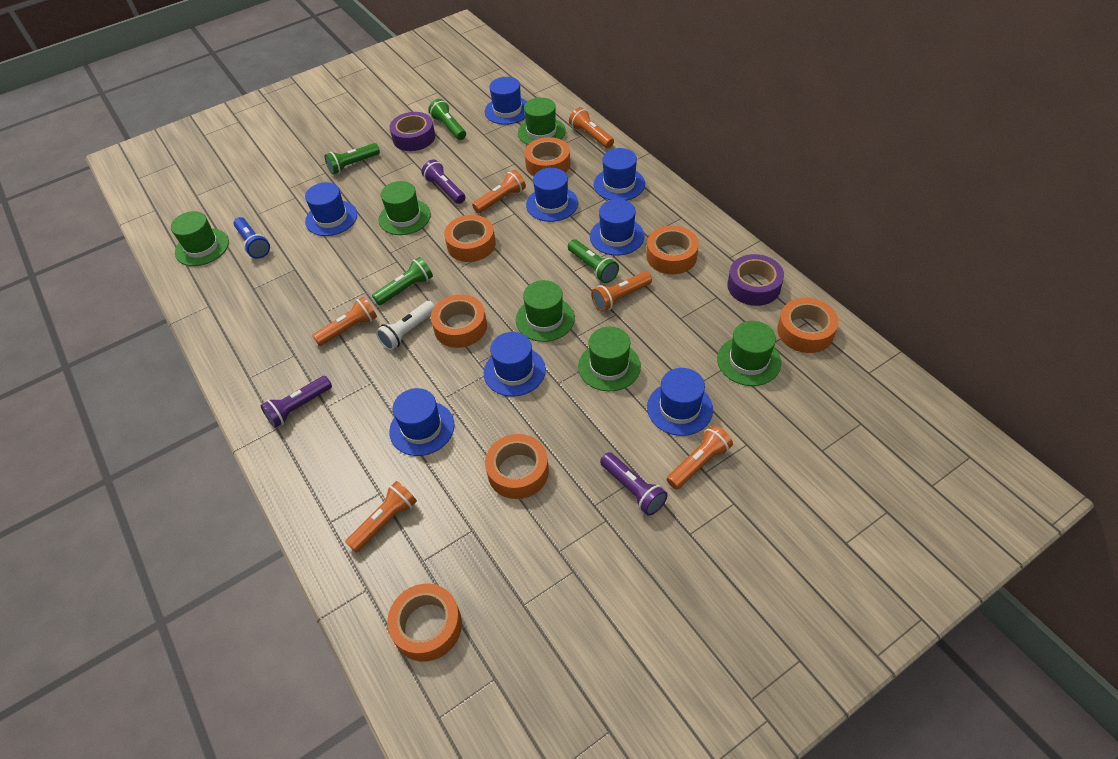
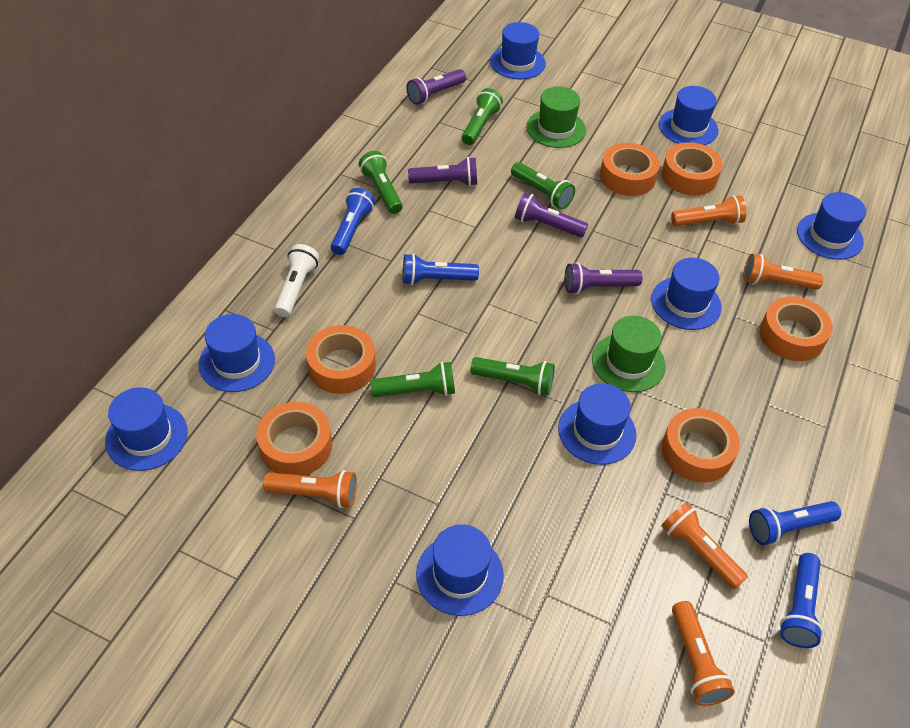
blue flashlight: [233,217,270,259] = 1 -> [331,188,375,255] [403,253,479,285] [749,501,841,545] [780,553,823,648] = 4
green flashlight: [325,143,380,175] [372,257,433,305] [428,99,466,140] [568,239,619,283] = 4 -> [359,151,403,214] [370,362,455,397] [462,88,503,145] [470,357,555,395] [511,162,575,209] = 5
green hat: [171,211,229,266] [378,181,431,235] [516,280,575,342] [518,97,566,145] [578,327,641,391] [717,321,781,386] = 6 -> [526,86,586,148] [592,316,666,392] = 2
orange flashlight: [312,297,377,346] [345,481,417,552] [472,170,526,213] [569,107,614,148] [591,272,652,312] [666,425,733,490] = 6 -> [263,470,357,508] [661,502,748,590] [671,195,746,226] [672,601,735,706] [743,254,824,290] = 5
orange tape: [387,584,462,661] [431,295,487,348] [444,215,496,262] [485,434,549,499] [524,137,570,176] [646,225,699,274] [777,298,838,353] = 7 -> [256,402,332,476] [306,325,376,394] [600,143,660,196] [661,142,723,196] [662,408,740,483] [759,297,833,361] = 6
purple flashlight: [260,376,332,428] [421,159,465,204] [600,452,668,516] = 3 -> [406,69,466,105] [408,157,477,186] [515,193,588,237] [565,262,643,294] = 4
purple tape: [390,112,435,151] [728,254,784,306] = 2 -> none = 0

